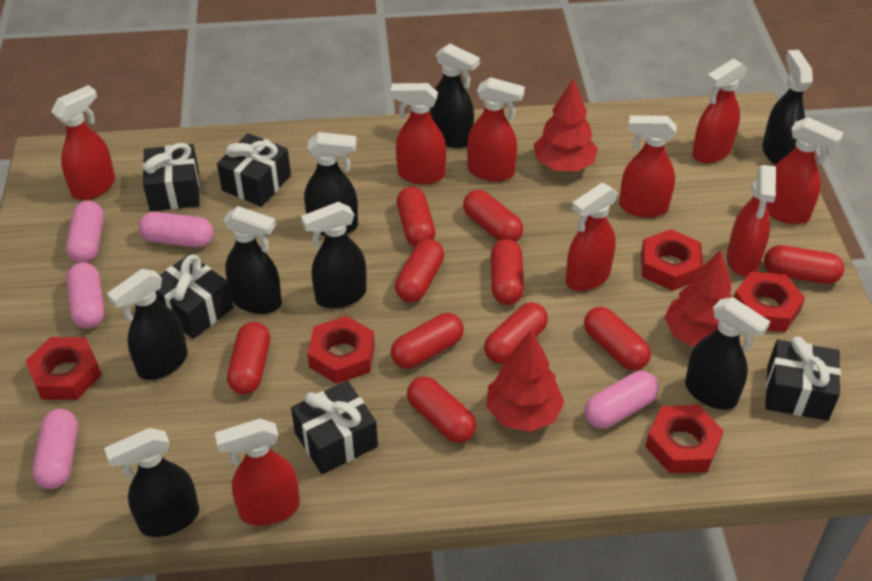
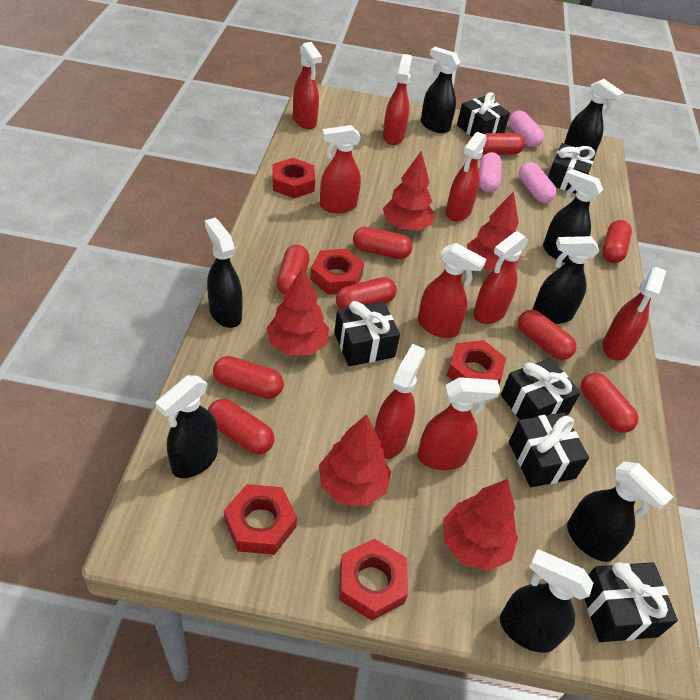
black gift: [143,143,200,211] [155,254,233,339] [217,133,291,207] [291,381,378,474] [765,336,841,421] = 5 -> [334,301,400,366] [457,92,510,137] [501,358,581,420] [509,412,589,487] [548,143,596,194] [585,562,678,642] = 6
pink capsule: [32,409,78,489] [66,201,104,263] [67,263,104,329] [139,212,213,247] [584,371,659,429] = 5 -> [479,152,502,193] [509,111,544,147] [519,162,556,203] = 3
red capsule: [227,322,270,394] [391,313,464,369] [395,239,444,302] [397,187,435,247] [407,376,476,443] [463,190,523,242] [484,302,548,364] [491,239,524,305] [584,307,651,370] [764,245,844,284] = 10 -> [208,399,274,454] [213,356,284,399] [277,245,309,294] [336,277,397,309] [353,227,413,259] [483,133,525,155] [518,310,576,360] [581,373,638,433] [602,220,632,263] = 9
red tree: [487,330,565,432] [533,79,598,172] [664,250,732,347] = 3 -> [266,268,329,355] [319,414,391,506] [383,151,434,231] [443,479,518,571] [467,191,520,271] = 5

